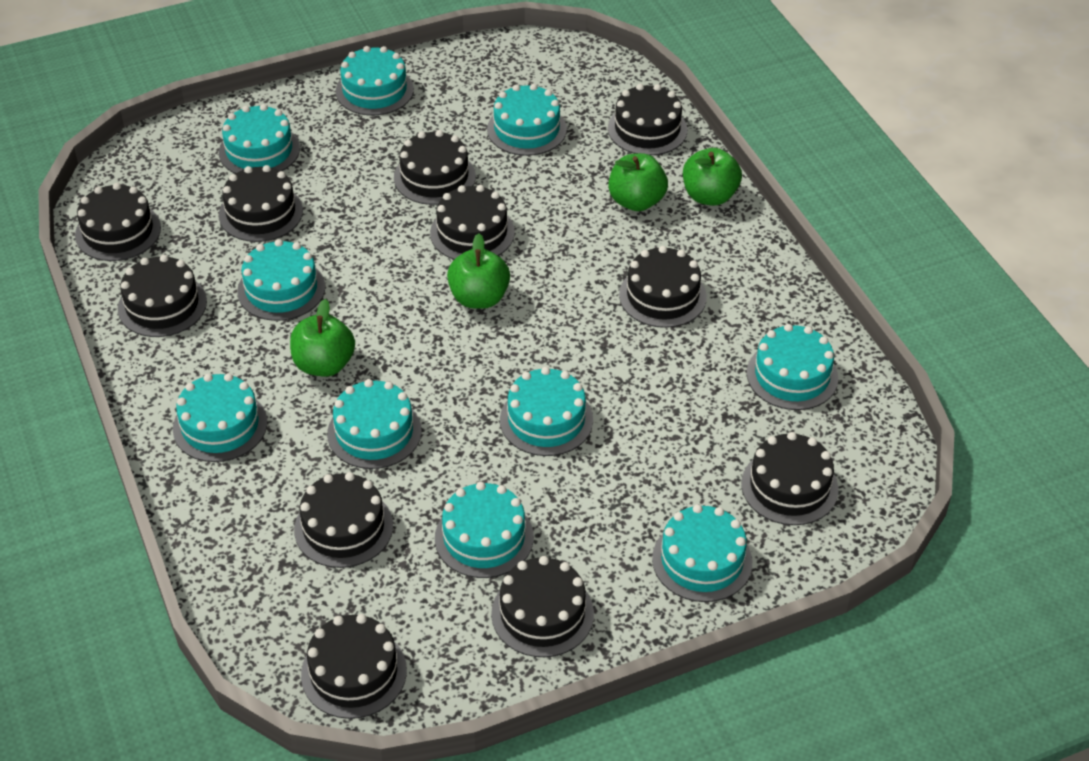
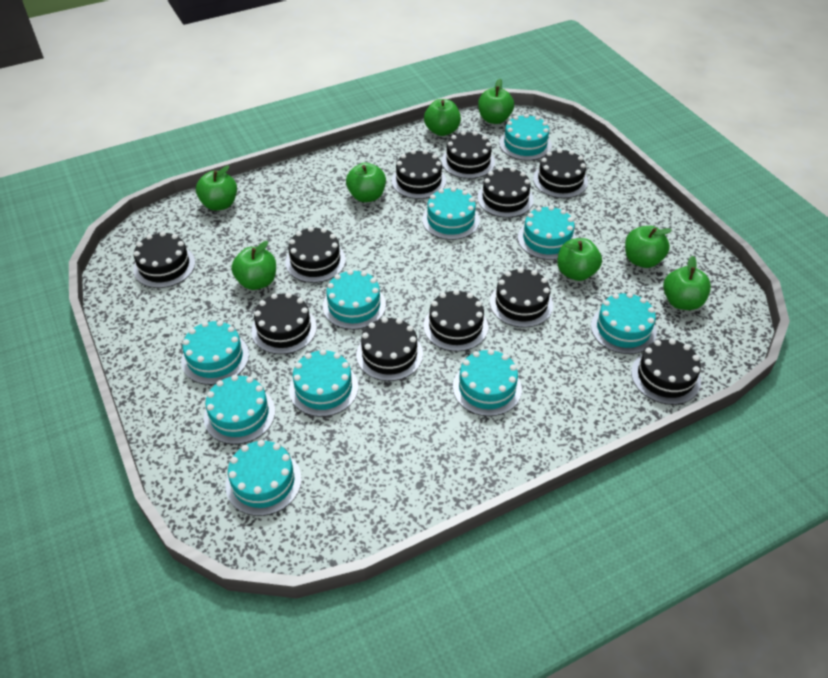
green apple: [290,299,355,377] [447,233,510,309] [608,153,668,211] [683,148,742,206] = 4 -> [196,166,237,211] [231,241,276,290] [346,163,386,202] [424,99,461,136] [478,79,514,124] [557,238,602,281] [625,226,672,268] [663,256,711,310] = 8

